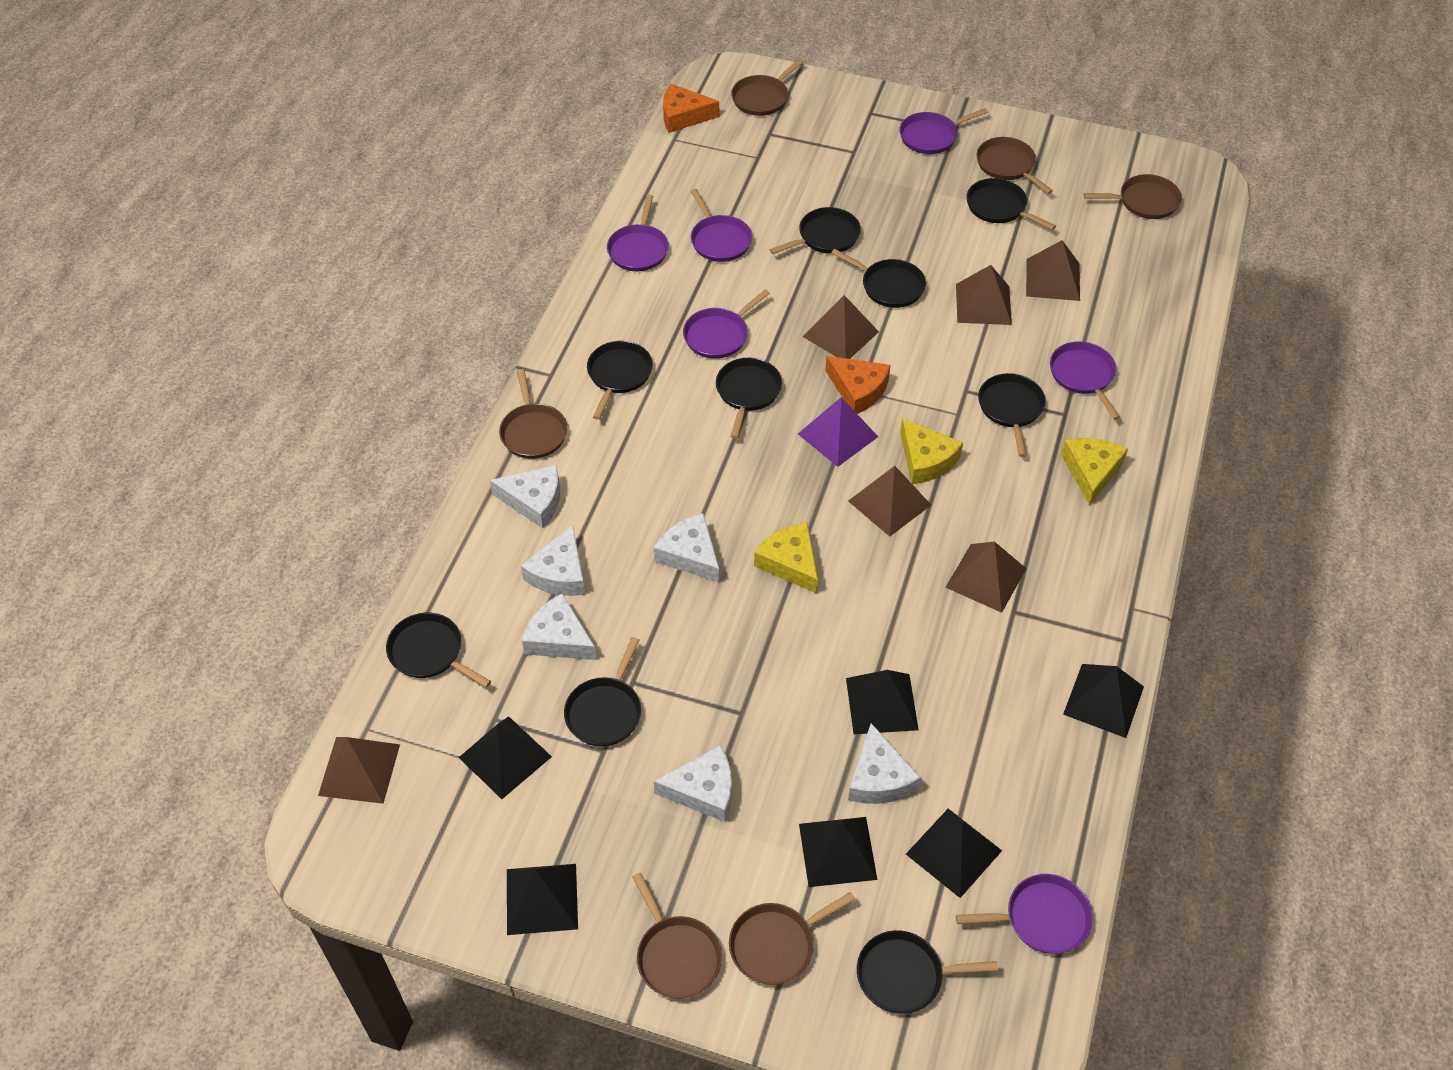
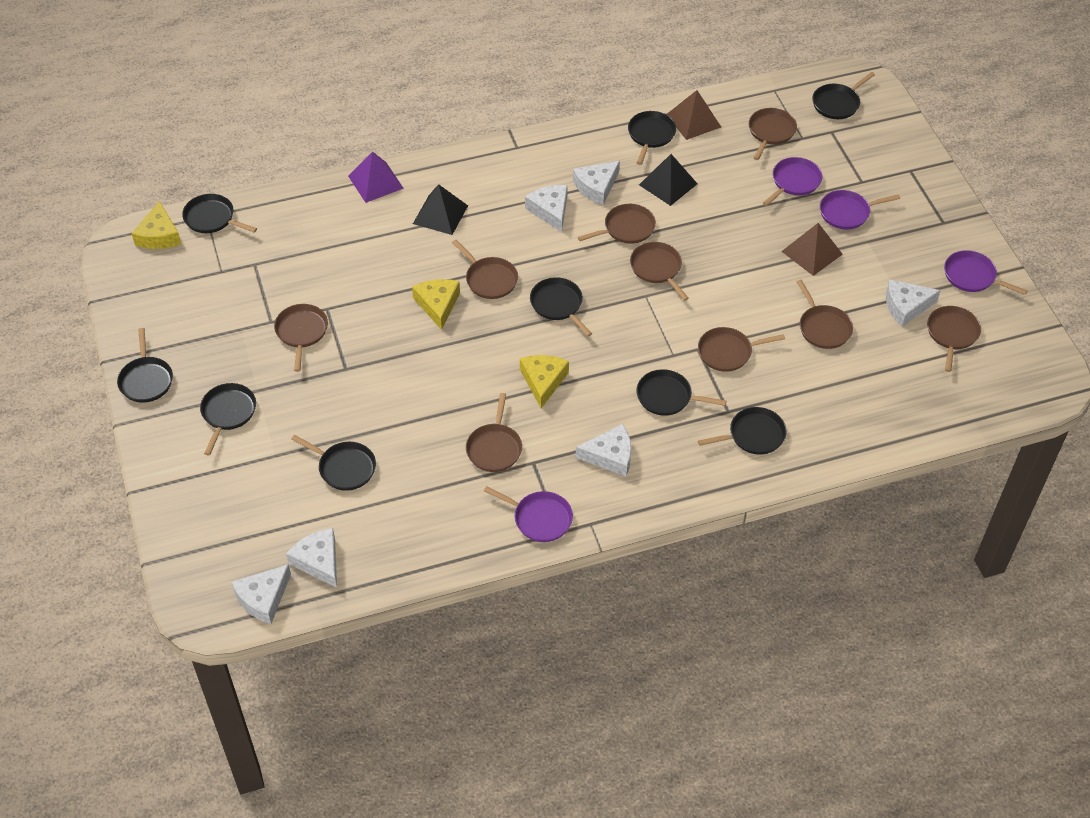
black pyramid: [459,716,552,799] [507,864,578,935] [799,817,877,887] [846,670,919,734] [906,809,1002,898] [1063,664,1144,738] = 6 -> [413,184,468,235] [639,154,698,206] = 2
brown pan: [499,369,567,459] [633,873,722,999] [729,892,856,985] [731,58,804,116] [976,137,1053,194] [1083,174,1182,219] = 6 -> [274,304,328,372] [452,240,518,299] [466,393,522,472] [578,204,656,244] [630,242,689,301] [698,327,785,372] [749,108,797,160] [797,280,853,349] [927,306,981,372] = 9
brown pyramid: [318,737,400,804] [803,295,879,359] [848,466,931,537] [945,542,1027,613] [956,265,1012,325] [1026,240,1080,301] = 6 -> [666,90,721,140] [781,223,843,276] = 2
orange cheese: [663,84,719,133] [825,356,890,414] = 2 -> none = 0
purple pan: [607,194,669,271] [683,290,770,359] [691,189,752,262] [899,108,988,154] [956,874,1093,954] [1050,341,1120,420] = 6 -> [484,486,573,542] [763,157,822,206] [820,190,900,230] [944,250,1028,295] = 4

